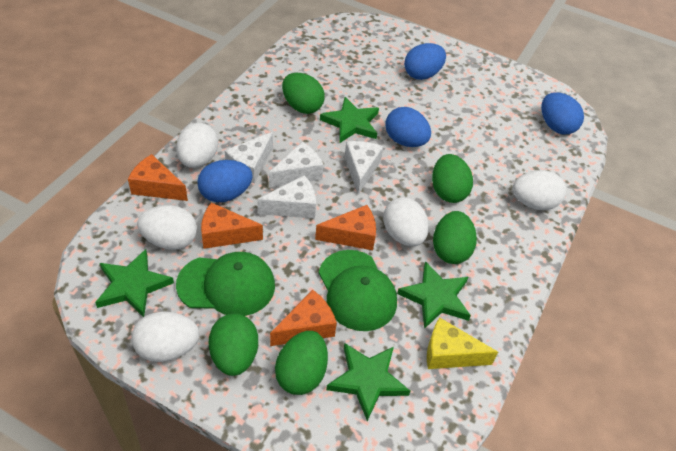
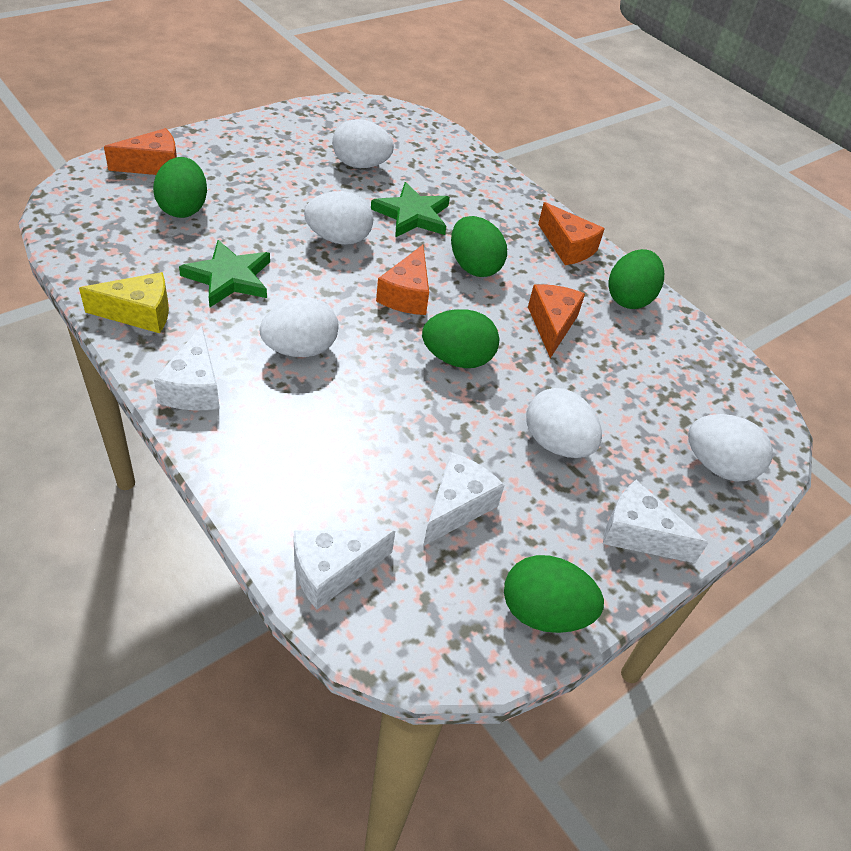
blue egg: [197,160,253,202] [385,107,431,147] [404,43,446,80] [541,92,584,134] = 4 -> none = 0
green cap: [176,252,275,316] [319,250,397,331] = 2 -> none = 0
green star: [95,249,174,317] [320,97,379,143] [326,343,410,421] [397,261,471,329] = 4 -> [179,240,270,307] [371,182,450,238] = 2

